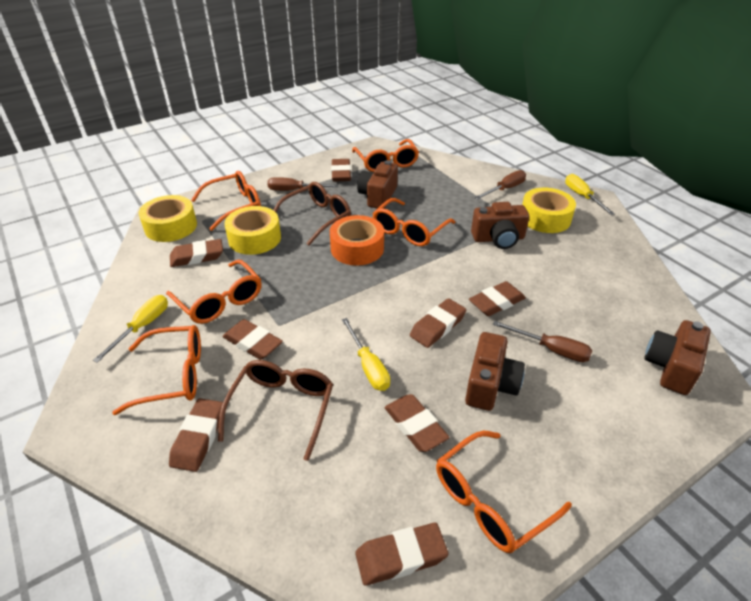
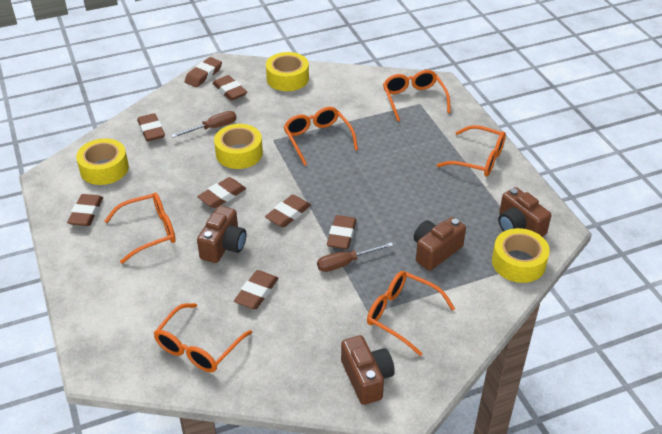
brown glasses: [218,360,333,461] [274,182,351,246] = 2 -> none = 0
brown screwdriver: [267,177,338,191] [475,170,526,199] [493,321,592,362] = 3 -> [171,111,236,138] [317,242,393,272] = 2
orange tape: [330,215,384,266] = 1 -> none = 0
yellow screwdriver: [93,295,168,363] [342,318,390,391] [565,174,615,215] = 3 -> none = 0
yellow tape: [139,195,197,242] [224,206,281,255] [522,188,576,233] = 3 -> [76,138,129,185] [214,124,263,169] [266,52,309,91] [492,228,550,283] = 4

